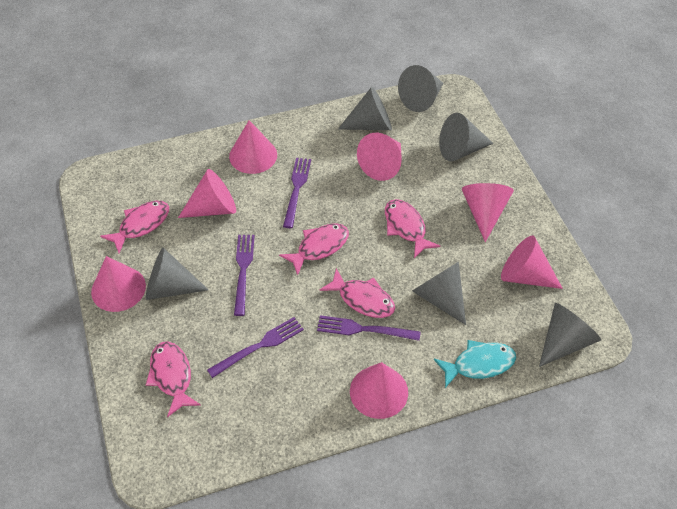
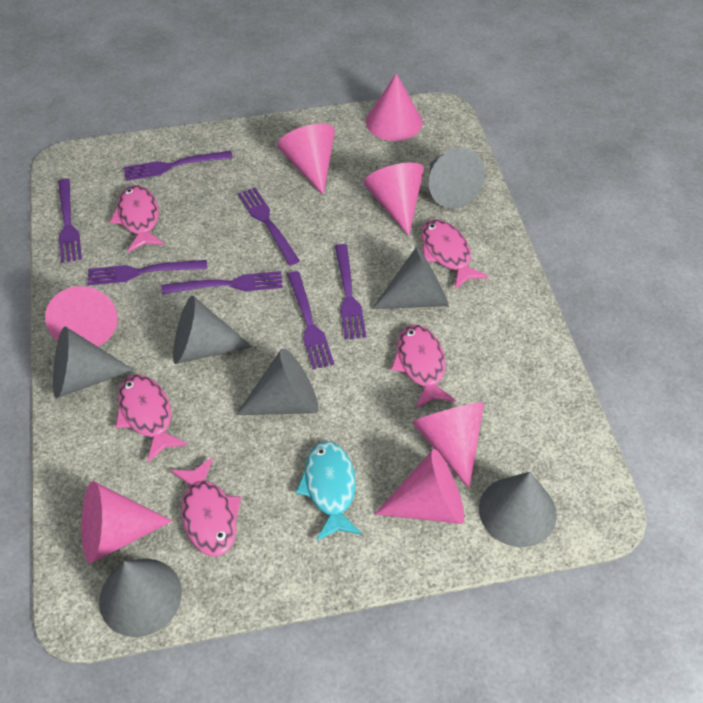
grey cone: [146,248,209,300] [338,87,392,130] [398,65,443,112] [412,262,466,325] [439,113,494,161] [539,303,601,367] = 6 -> [53,327,134,398] [99,559,182,637] [173,296,252,364] [236,348,319,415] [372,247,449,309] [429,148,485,209] [479,472,557,547] = 7
purple fork: [207,317,304,378] [234,235,255,316] [283,158,311,228] [317,315,421,341] = 4 -> [58,179,82,263] [88,260,207,286] [124,151,233,181] [161,271,283,294] [238,187,300,265] [287,271,334,370] [335,244,366,340] = 7

